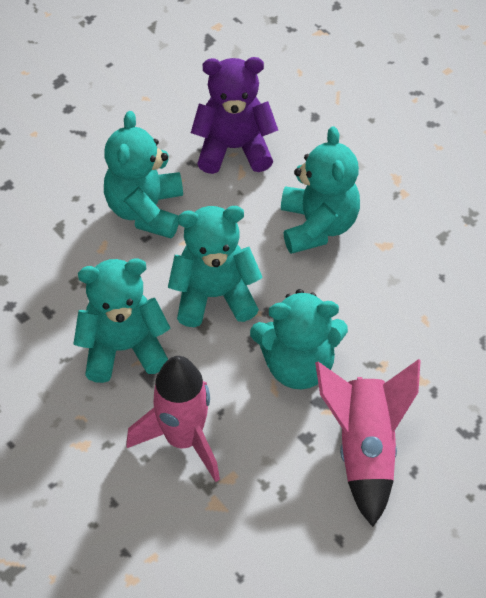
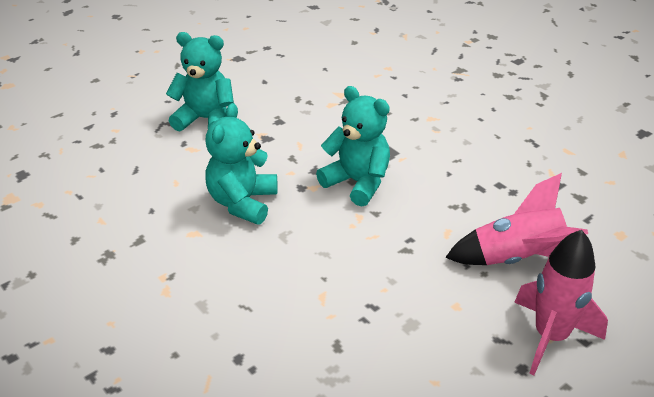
purple teddy bear: [191,57,278,174] = 1 -> none = 0
turquoise teddy bear: [74,258,170,383] [104,111,183,238] [168,206,263,327] [250,289,348,389] [281,126,360,254] = 5 -> [166,32,234,132] [205,103,277,225] [316,86,390,206] = 3

